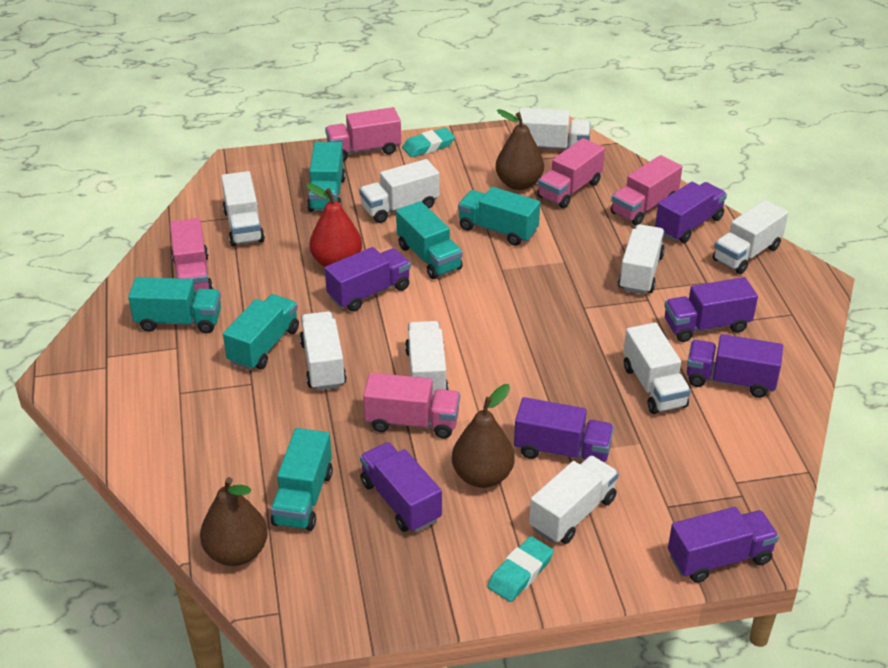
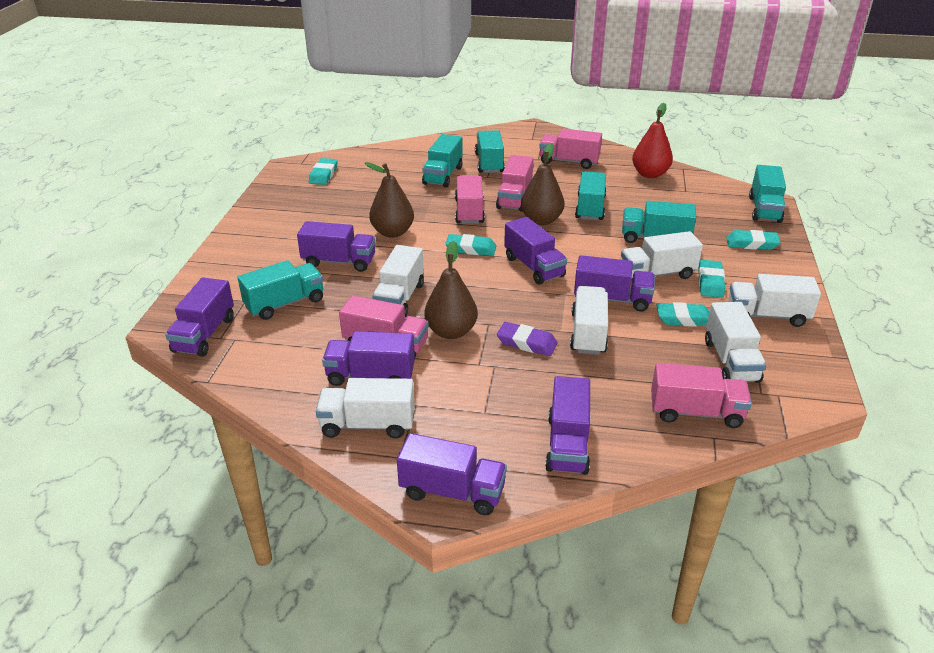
purple eraser: none = 0 -> [497,322,558,356] = 1
turquoise eraser: [402,128,455,157] [487,536,554,602] = 2 -> [309,158,338,185] [445,234,496,256] [656,302,710,327] [698,260,725,298] [726,230,781,250] = 5
white truck: [221,171,265,246] [300,311,347,390] [359,159,439,223] [405,321,449,396] [518,108,591,150] [529,456,619,544] [618,224,665,294] [623,323,691,414] [713,200,788,274] = 9 -> [316,378,415,439] [372,245,424,317] [570,286,608,355] [621,231,703,280] [705,302,766,383] [729,274,821,327] = 6

